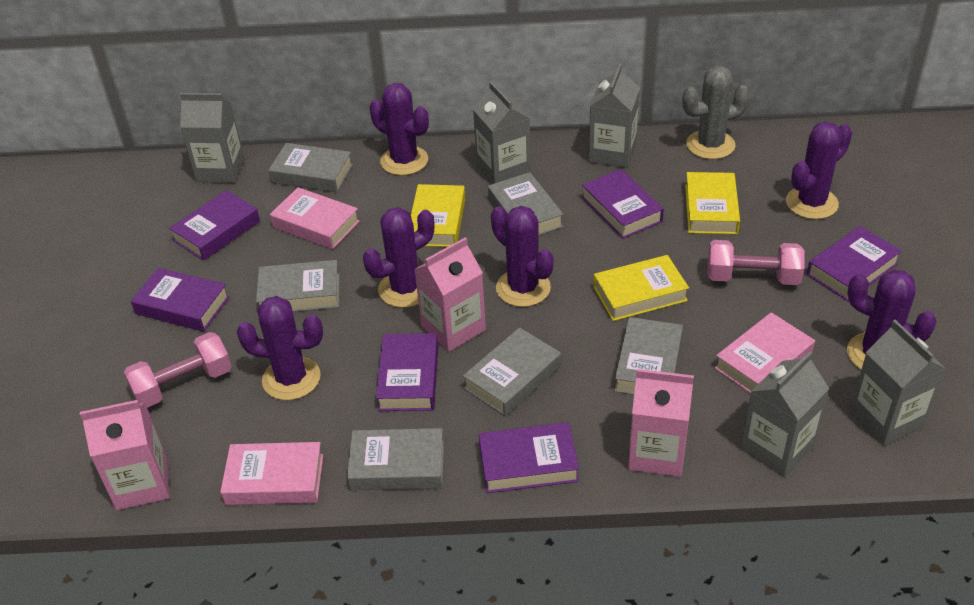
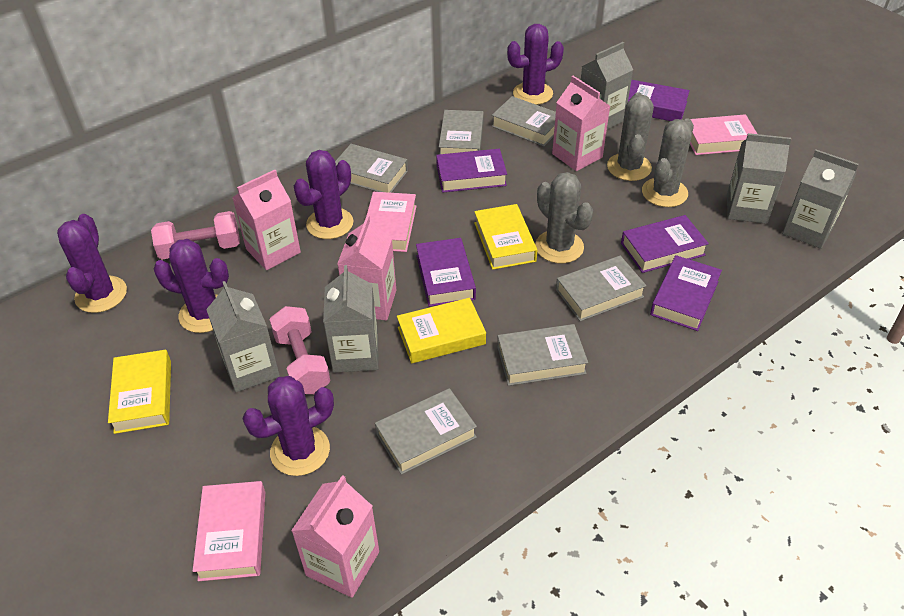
grey cactus: [682,66,750,159] = 1 -> [535,172,593,263] [607,92,654,181] [642,118,694,207] = 3
pink carton: [80,400,170,510] [414,237,486,352] [628,369,694,477] = 3 -> [232,170,301,270] [291,475,379,598] [337,215,396,320] [552,76,610,171] = 4
purple book: [131,268,229,332] [169,190,260,261] [376,333,438,411] [479,422,579,493] [582,169,664,239] [807,226,902,301] = 6 -> [416,238,476,307] [436,149,507,193] [621,215,709,273] [628,80,690,121] [650,255,722,331] = 5
purple cactus: [237,296,323,400] [363,207,434,308] [370,83,429,175] [491,206,554,307] [786,122,852,219] [847,270,937,370] = 6 -> [57,214,127,313] [153,239,229,333] [243,376,334,476] [294,150,354,239] [507,24,564,105] = 5

